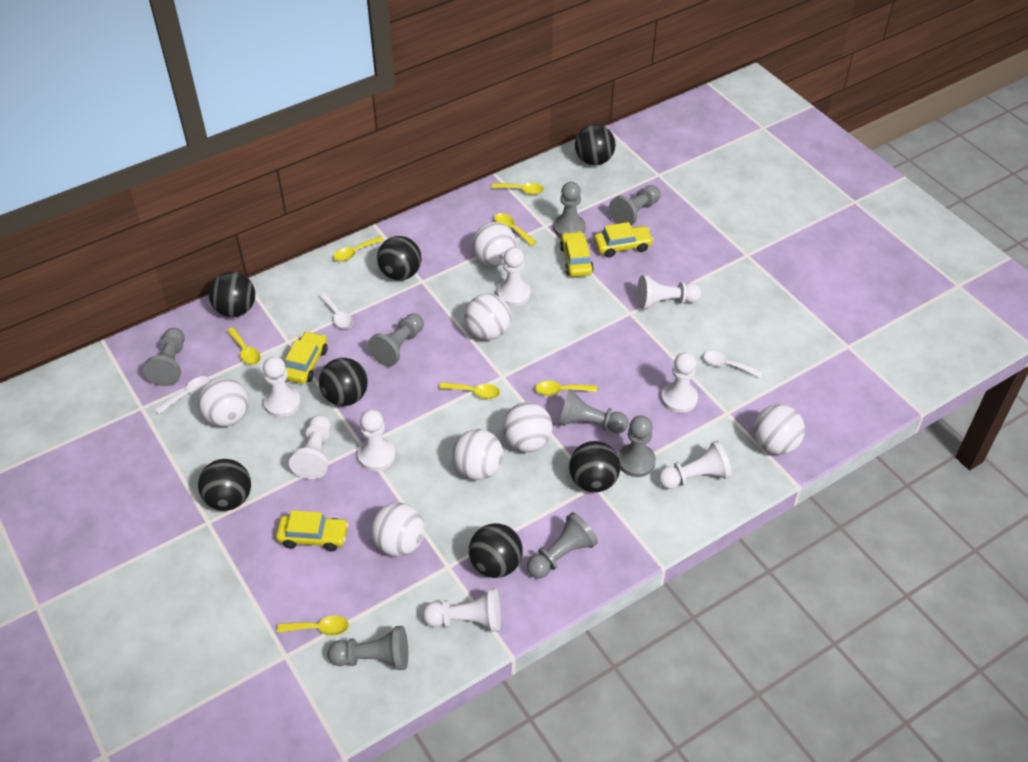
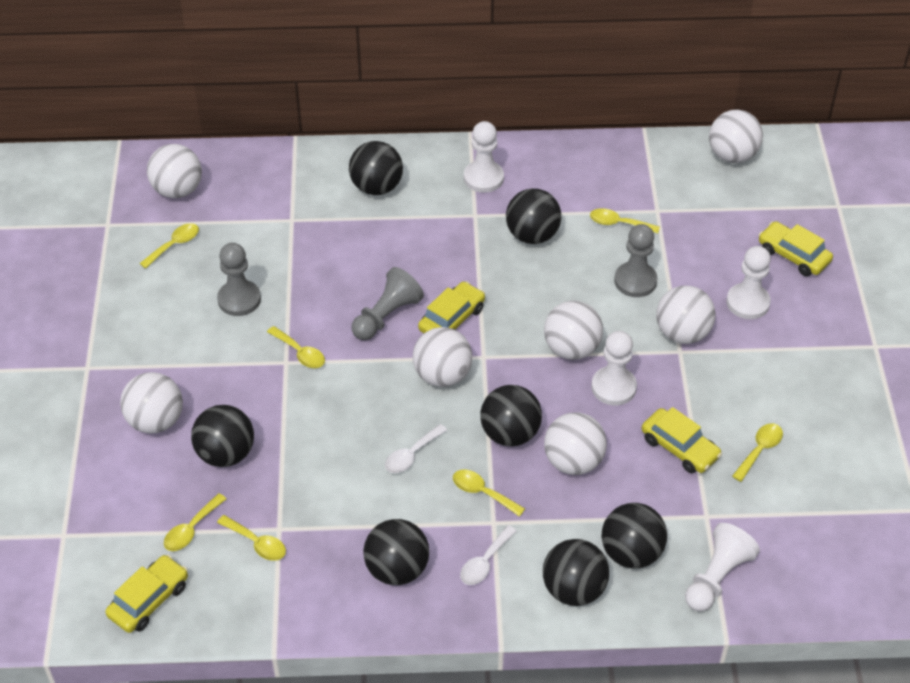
grey pawn: [143,328,185,386] [328,626,408,670] [368,313,424,367] [527,512,598,578] [553,182,586,237] [558,389,629,433] [609,185,660,225] [618,416,656,477] = 8 -> [217,243,261,316] [351,267,424,340] [614,224,658,297] = 3
white pawn: [263,357,301,417] [289,415,331,479] [357,409,396,471] [423,588,501,631] [497,247,531,306] [637,275,701,309] [658,441,732,489] [661,352,698,413] = 8 -> [464,121,504,193] [591,331,637,405] [685,523,760,612] [726,246,771,319] = 4
white spoon: [155,376,211,414] [319,293,353,329] [704,351,763,378] = 3 -> [385,424,447,473] [460,525,517,585] = 2

